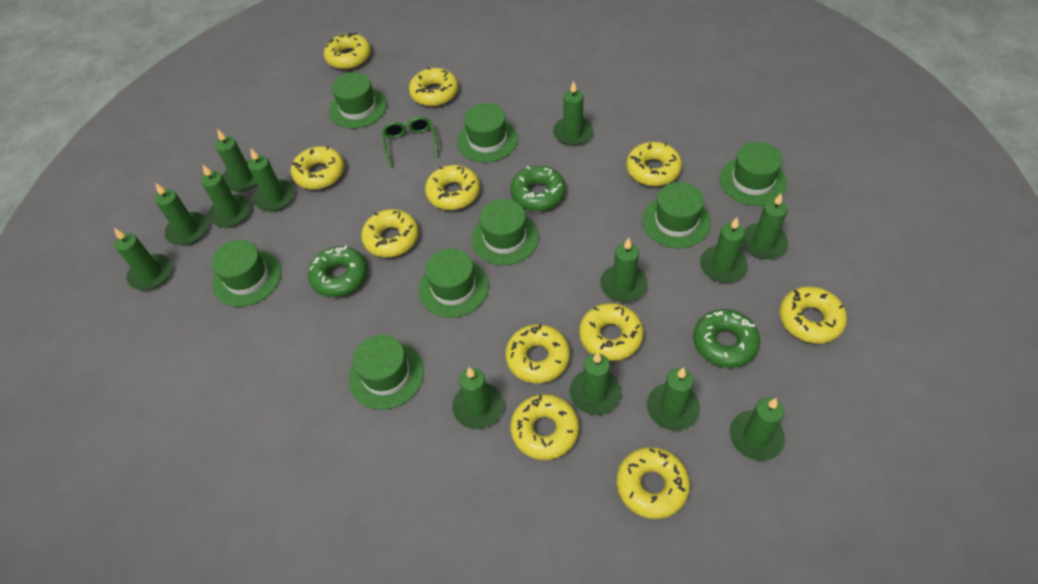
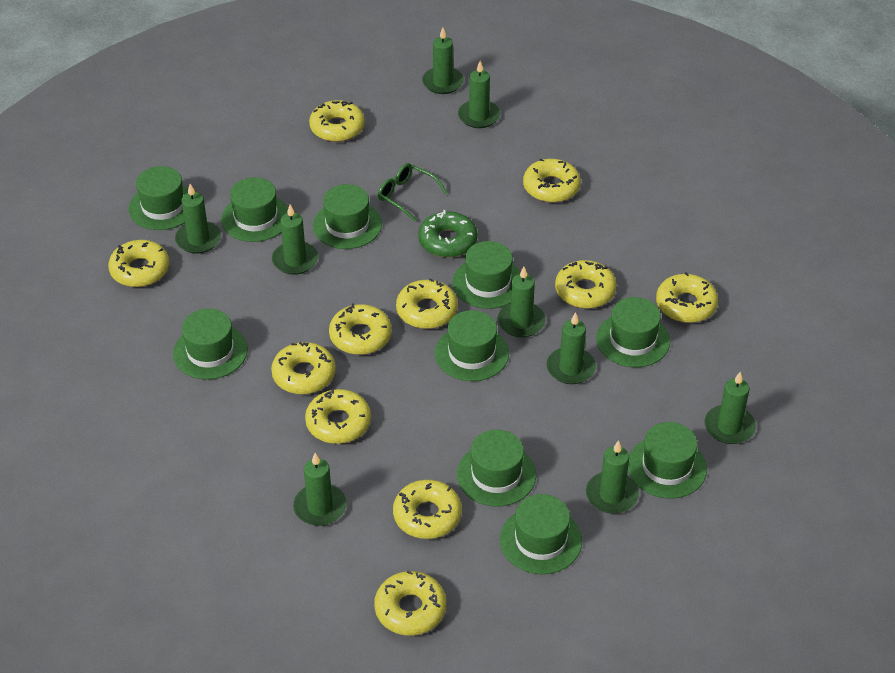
green candle: [114,228,172,290] [155,183,208,246] [201,165,251,227] [215,130,257,192] [248,149,295,212] [452,367,504,429] [553,81,593,146] [569,352,621,415] [600,238,648,303] [647,367,700,431] [700,218,748,283] [729,398,785,461] [742,194,788,259] = 13 -> [175,184,221,254] [272,205,318,275] [293,453,346,526] [422,27,464,94] [458,61,500,128] [497,266,545,337] [546,312,596,384] [586,440,639,514] [705,372,756,444] = 9
green donut: [308,246,367,297] [510,166,566,211] [693,309,760,368] = 3 -> [418,210,478,258] = 1
green hat: [211,240,281,307] [329,72,387,129] [349,335,424,410] [418,248,489,318] [457,103,518,162] [471,199,539,265] [642,182,711,248] [719,142,787,206] = 8 -> [129,166,188,230] [173,309,248,380] [221,177,288,242] [313,184,382,249] [435,310,509,381] [452,241,520,309] [457,430,536,507] [500,494,582,574] [596,297,670,367] [628,422,707,499] = 10

